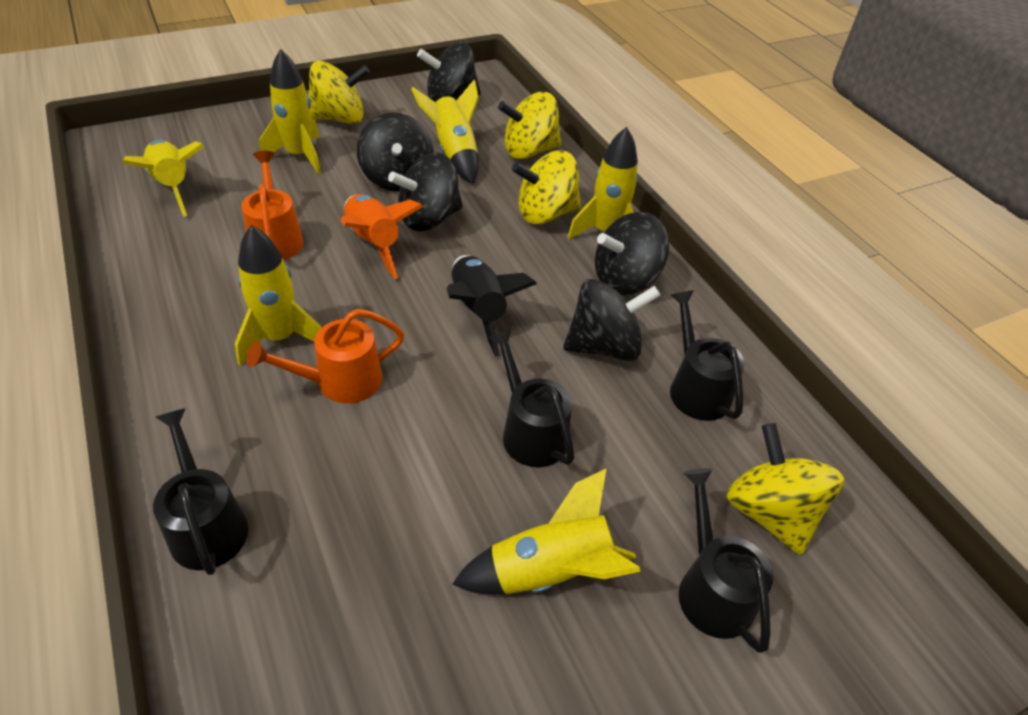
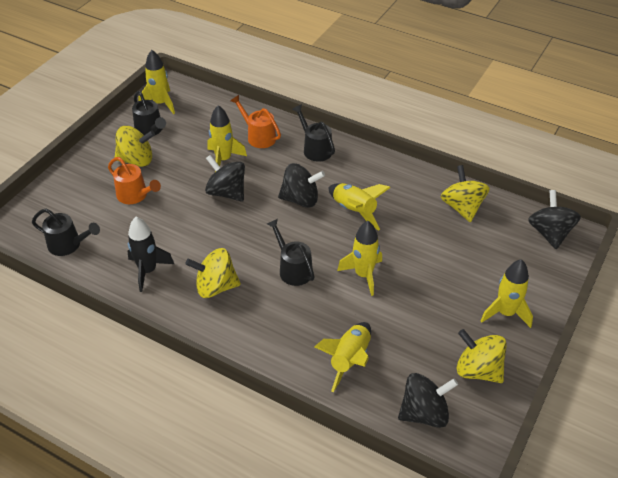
black spinning top: [357,112,434,192] [388,153,463,231] [417,42,481,102] [564,279,661,361] [595,212,669,295] = 5 -> [205,155,245,202] [278,163,325,208] [398,373,458,428] [528,190,581,249] = 4
orange rocket: [341,194,423,279] = 1 -> none = 0

